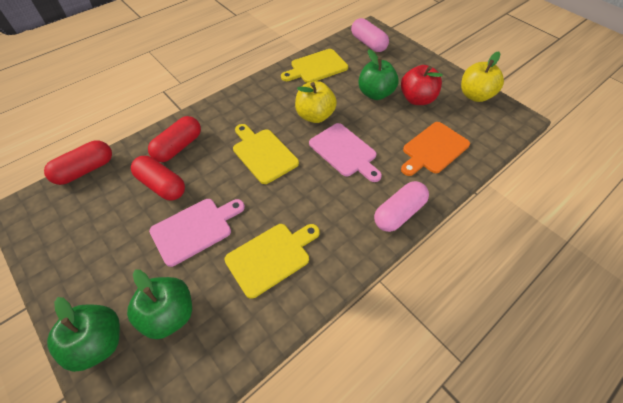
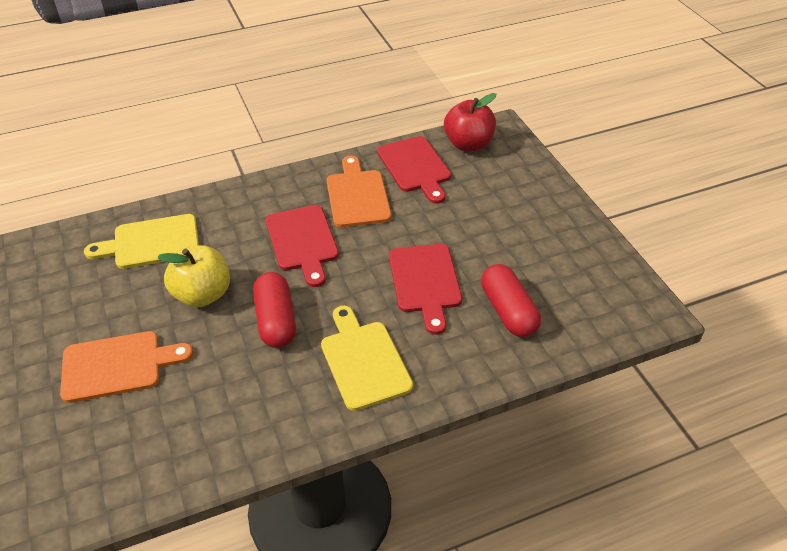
green apple: [47,297,120,372] [127,270,192,339] [358,49,399,100] = 3 -> none = 0
orange cutting board: [401,122,470,176] = 1 -> [60,331,193,403] [327,156,391,227] = 2
pink capsule: [351,18,389,52] [374,181,429,232] = 2 -> none = 0
pink cutting board: [149,199,245,267] [309,123,382,182] = 2 -> none = 0
red capsule: [44,141,112,185] [131,156,185,201] [148,116,201,162] = 3 -> [253,272,296,348] [481,264,541,337] = 2
red cutting board: none = 0 -> [266,205,339,287] [377,136,451,204] [389,244,462,335] = 3
yellow apple: [295,81,337,123] [461,51,504,102] = 2 -> [158,245,230,307] = 1
yellow cutting board: [224,224,320,299] [233,124,299,184] [281,49,348,83] = 3 -> [84,214,199,269] [321,306,413,411] = 2

